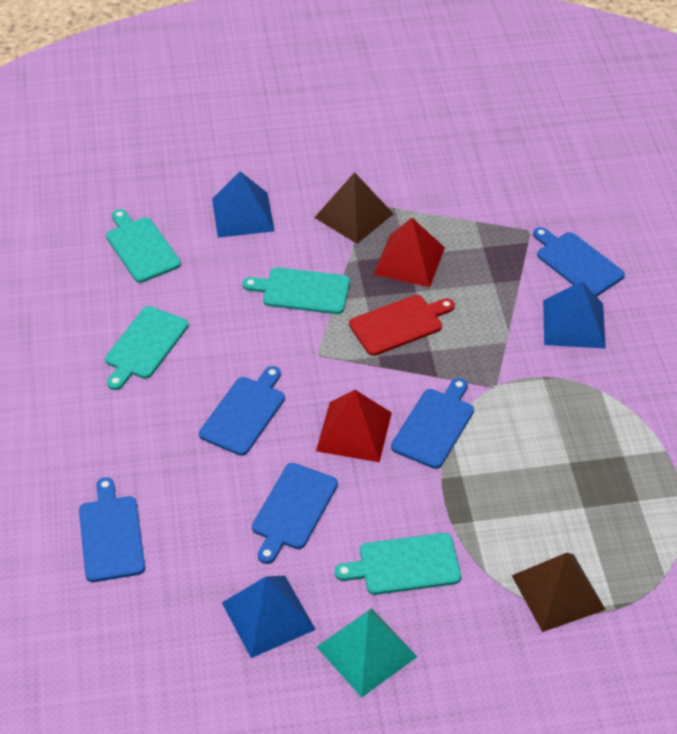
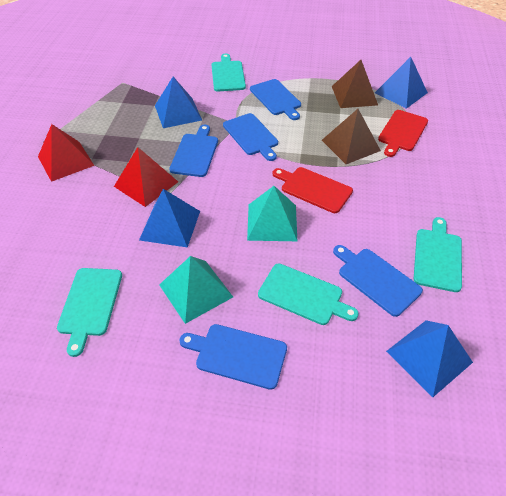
blue pyramid: [212,171,275,238] [222,576,316,658] [543,281,606,349] = 3 -> [139,189,200,248] [155,77,202,128] [375,57,428,109] [386,320,473,397] = 4
red cutting board: [349,295,455,356] = 1 -> [273,167,353,213] [378,110,428,157] = 2
turquoise pyramid: [317,608,417,697] = 1 -> [159,256,233,324] [247,186,297,241] = 2

